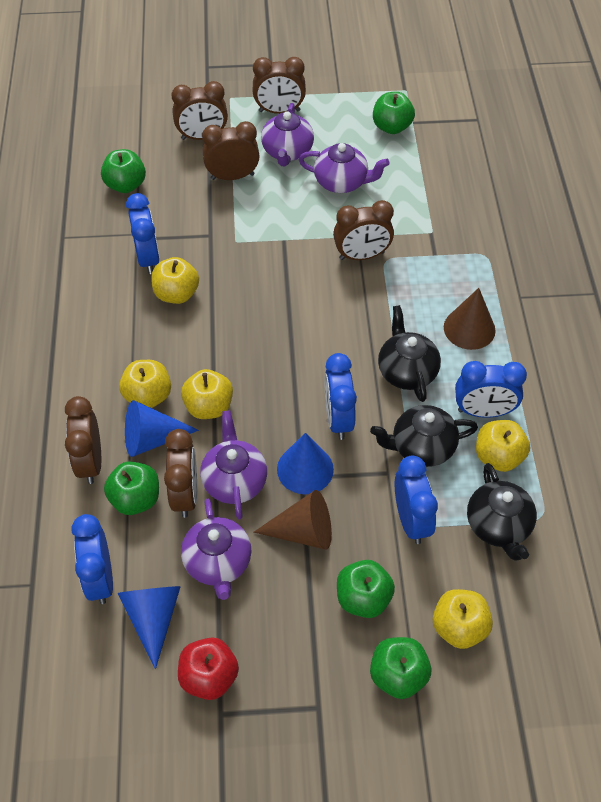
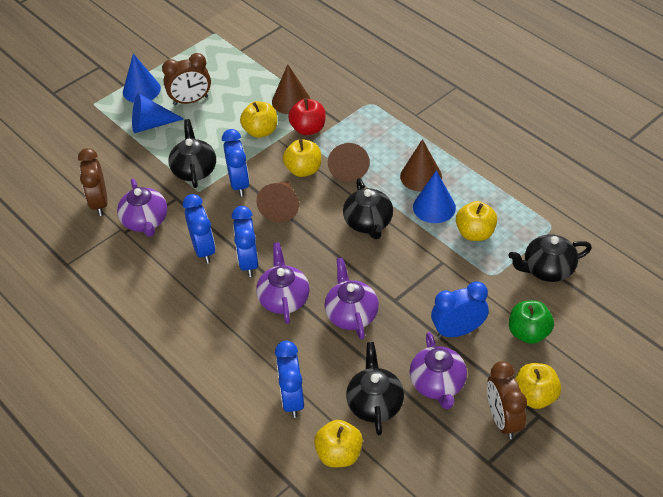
black teapot: [370,405,478,467] [378,305,441,402] [467,463,537,561] = 3 -> [168,119,216,188] [343,178,393,239] [346,342,404,435] [509,234,592,282] = 4
brown clock: [65,396,101,484] [164,429,197,518] [172,81,228,140] [202,121,260,180] [253,57,306,114] [333,200,394,260] = 6 -> [78,148,108,216] [162,53,211,105] [487,361,527,439] = 3
brown cone: [253,490,332,550] [444,288,496,350] = 2 -> [256,181,299,223] [272,64,310,114] [328,143,370,182] [400,139,442,192] = 4
green apple: [101,149,146,193] [104,461,159,515] [337,560,395,618] [370,637,431,699] [373,92,415,134] = 5 -> [509,300,554,344] = 1

